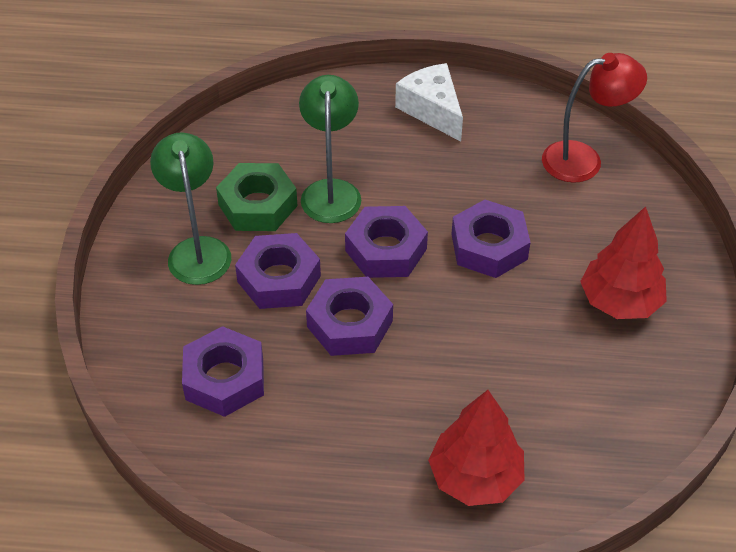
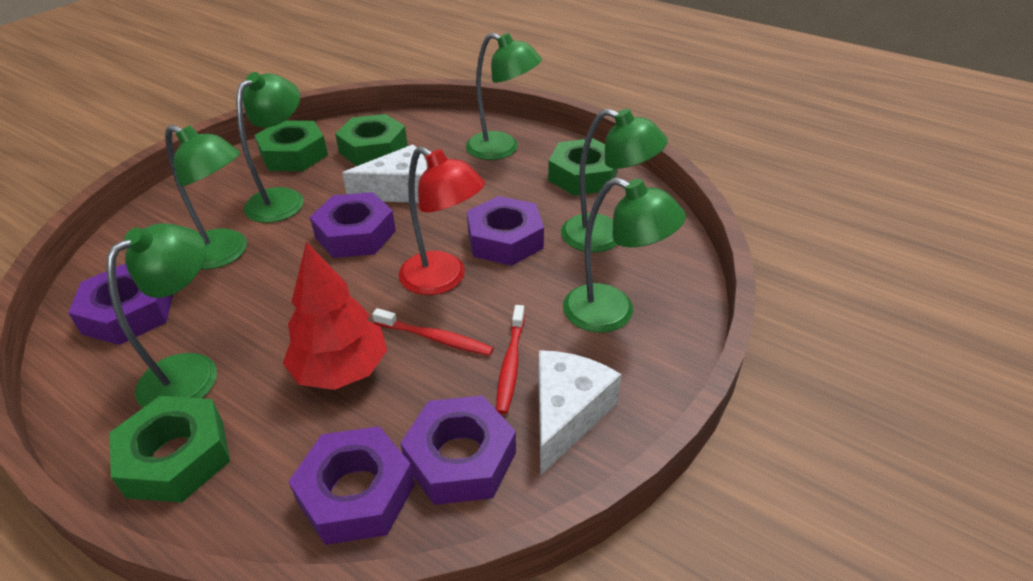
green lamp: [150,132,231,285] [299,75,361,223] = 2 -> [106,223,217,408] [165,125,247,269] [236,72,304,223] [466,33,542,160] [561,109,668,252] [563,178,686,333] = 6
green nut: [216,163,298,231] = 1 -> [109,396,230,503] [255,121,328,171] [335,114,408,166] [548,138,618,196] = 4
red toothbrush: none = 0 -> [372,308,494,356] [496,305,525,414] = 2
red tree: [428,390,525,506] [580,206,667,319] = 2 -> [283,242,387,390] = 1
white cheese: [395,63,463,142] = 1 -> [342,144,427,203] [538,350,621,475] = 2

